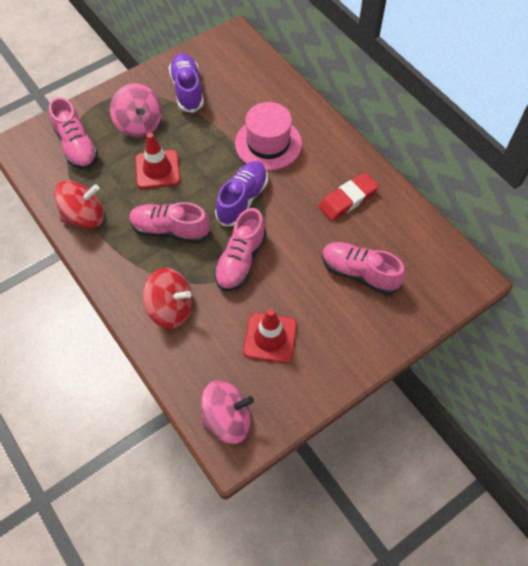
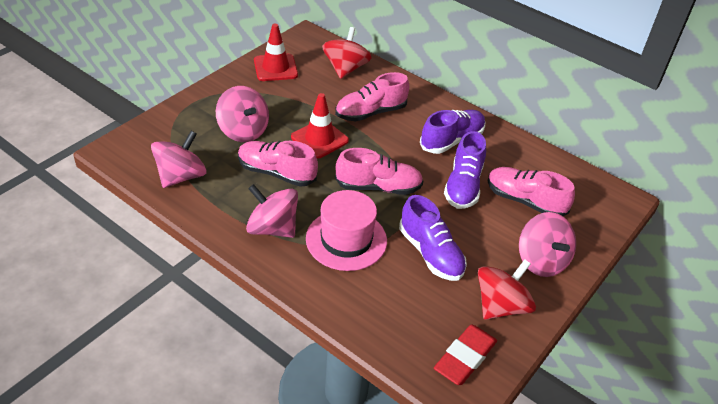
pink spinning top: [110,84,162,138] [201,380,254,444] = 2 -> [151,131,207,188] [216,86,269,142] [246,184,298,238] [519,212,576,277] = 4
purple shoe: [169,53,204,113] [215,161,268,226] = 2 -> [399,195,467,281] [420,109,486,154] [444,131,486,209] = 3

